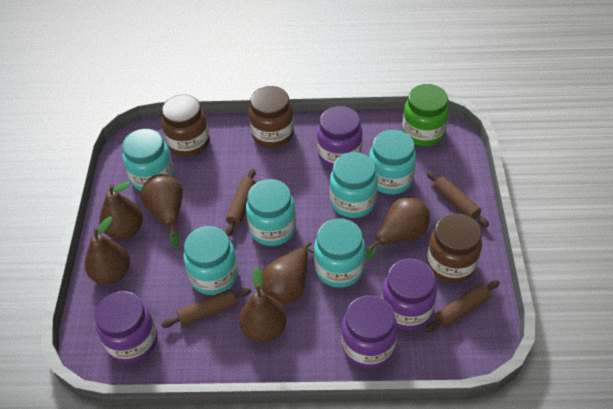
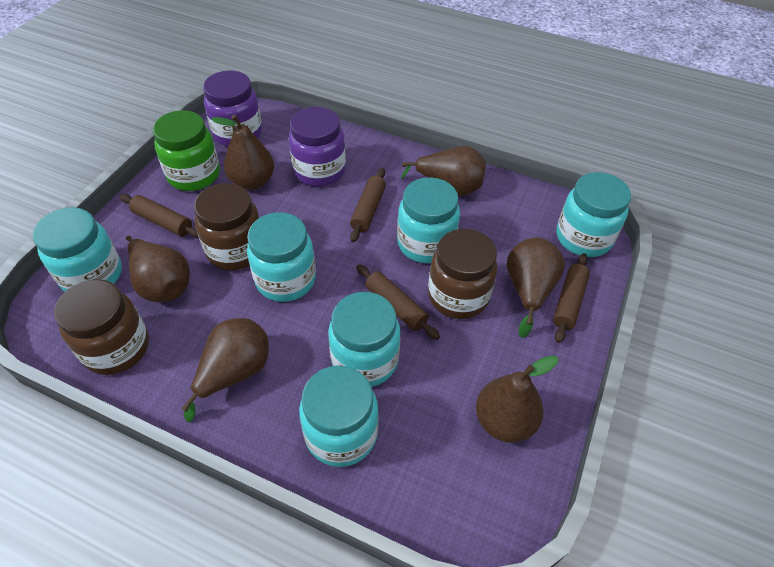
purple jar: [95,291,157,363] [317,106,363,168] [342,295,397,368] [382,259,437,330] = 4 -> [203,70,262,146] [289,107,346,186] = 2

